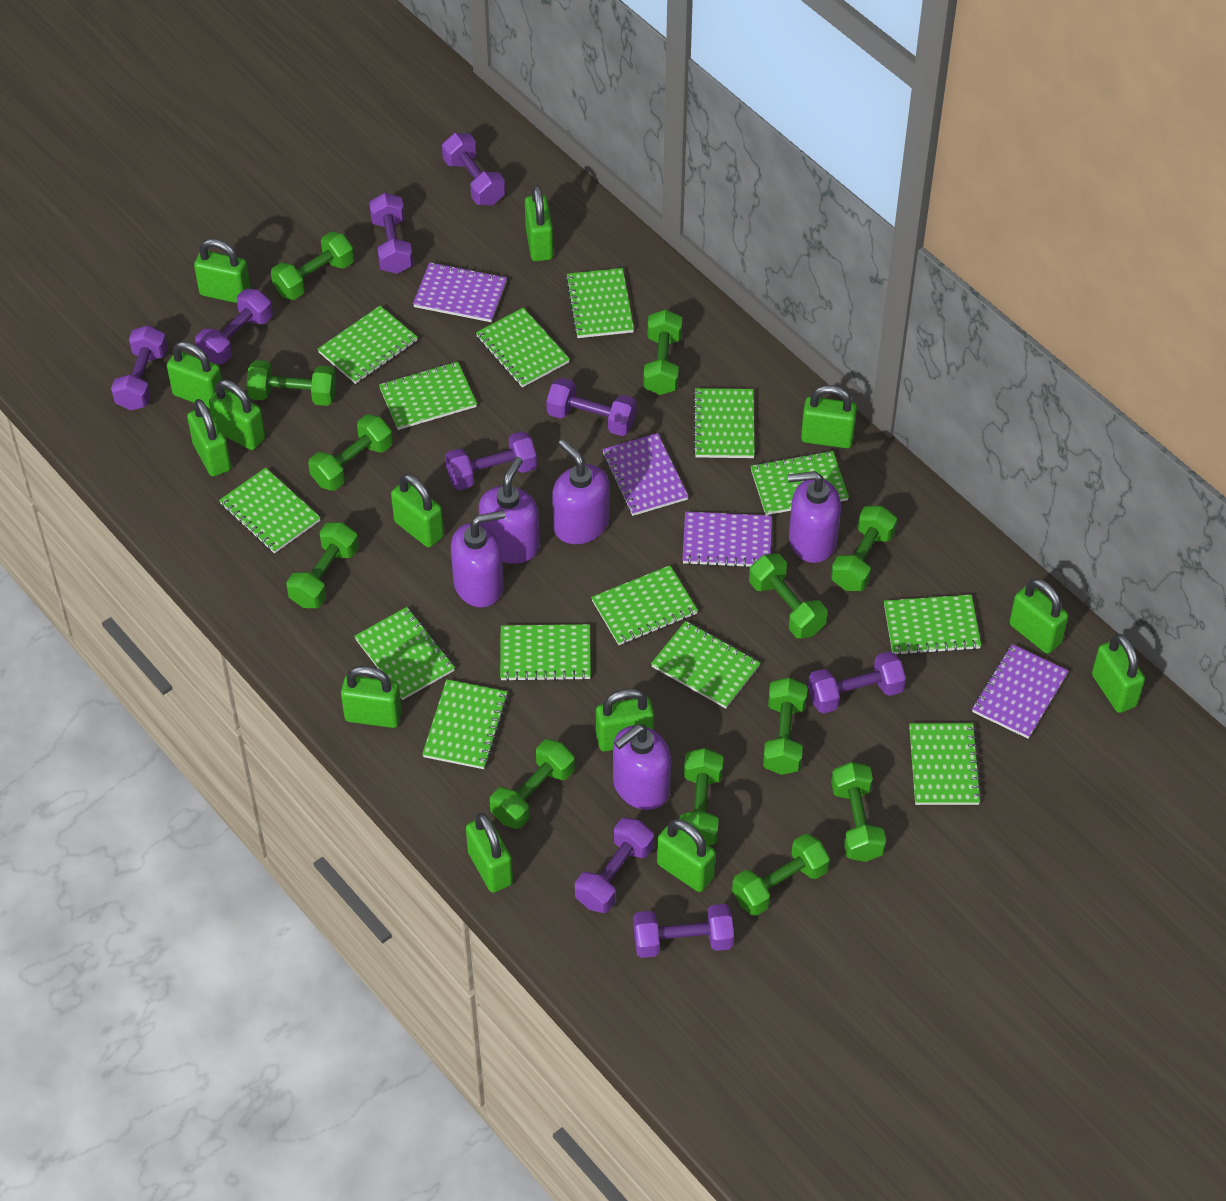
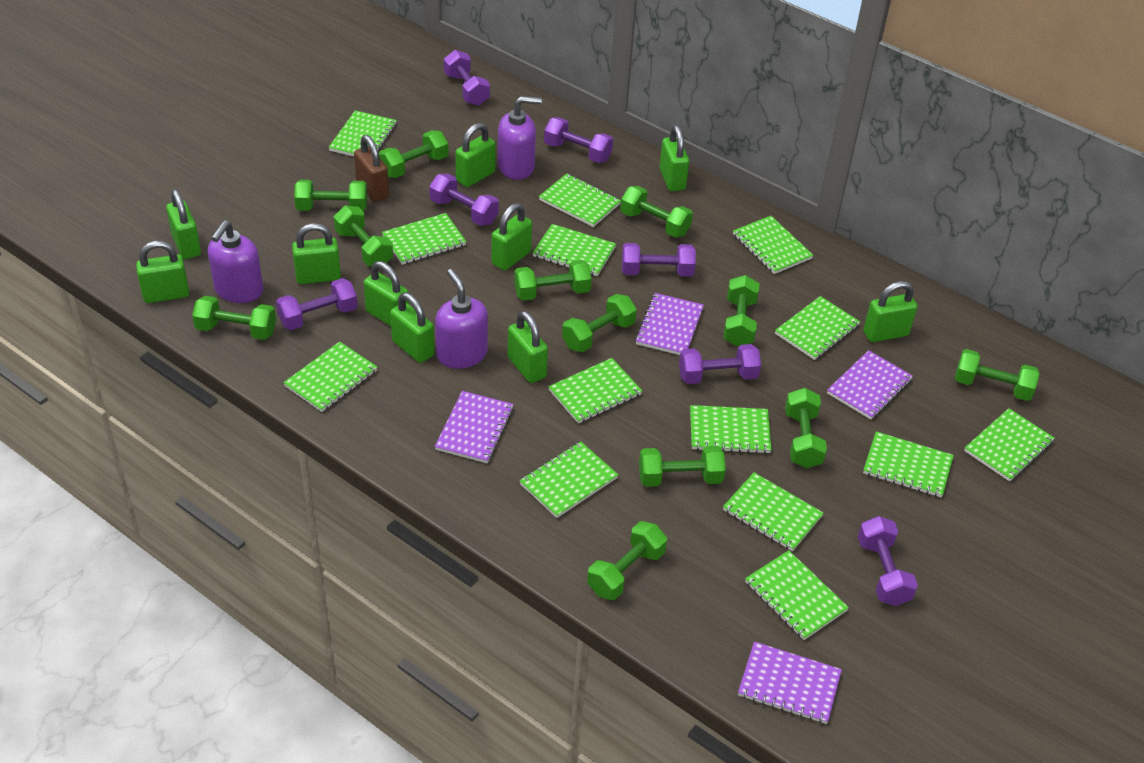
brown padlock: none = 0 -> [354,135,389,202] = 1
green padlock: [167,341,222,408] [187,399,231,476] [194,239,251,303] [209,380,265,450] [341,666,402,728] [391,474,444,548] [466,813,513,893] [525,185,553,261] [596,689,654,751] [657,819,716,892] [801,385,857,448] [1010,578,1069,654] [1092,634,1145,713] = 13 -> [136,241,189,303] [166,189,201,259] [292,223,341,284] [364,261,409,326] [390,293,435,363] [455,123,496,187] [491,203,532,271] [508,311,548,383] [659,125,689,191] [863,281,917,342] = 10
purple dumbbell: [111,325,168,410] [195,289,273,364] [369,193,413,274] [442,133,505,205] [445,431,537,490] [546,378,637,436] [575,818,654,913] [633,904,734,958] [808,651,906,714] = 9 -> [276,278,358,330] [429,174,499,226] [444,50,490,106] [544,117,613,163] [622,243,696,277] [679,344,761,384] [858,516,918,606] = 7
purple soap dispenser: [451,510,505,607] [479,457,540,564] [552,439,609,544] [613,724,671,810] [788,471,841,563] = 5 -> [208,220,263,303] [435,269,488,369] [498,96,542,180] = 3

